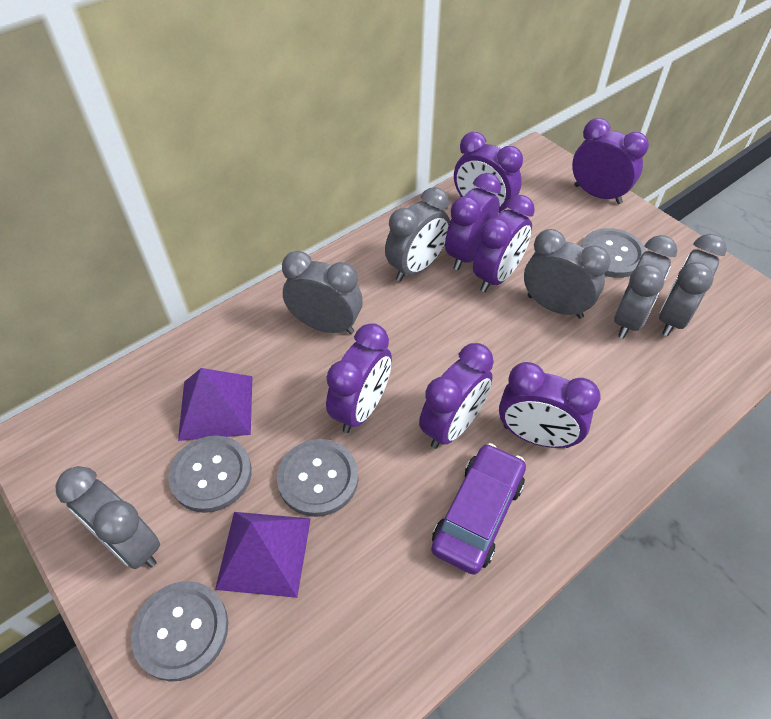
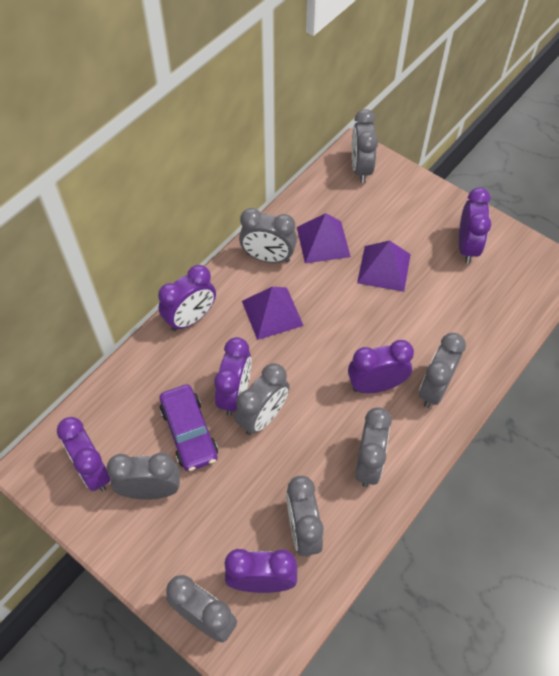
grey button: [131,581,228,682] [168,435,252,513] [277,439,358,517] [581,228,646,278] = 4 -> none = 0
grey clock: [55,466,160,569] [282,251,363,334] [385,187,450,281] [524,229,611,319] [614,235,677,339] [659,234,727,336] = 6 -> [107,453,180,500] [166,575,237,643] [235,363,290,435] [239,208,297,263] [286,476,324,557] [352,109,378,183] [355,407,392,487] [419,333,466,408] = 8
purple clock: [326,323,392,433] [419,343,494,449] [445,173,501,270] [454,132,523,214] [473,195,535,292] [499,362,601,448] [572,118,649,204] = 7 -> [57,417,111,492] [158,265,216,331] [214,337,252,416] [225,549,297,593] [348,340,414,393] [459,187,491,263] = 6
purple pyramid: [178,368,252,441] [215,512,311,598] = 2 -> [242,287,304,340] [297,213,351,263] [357,241,411,292] = 3

